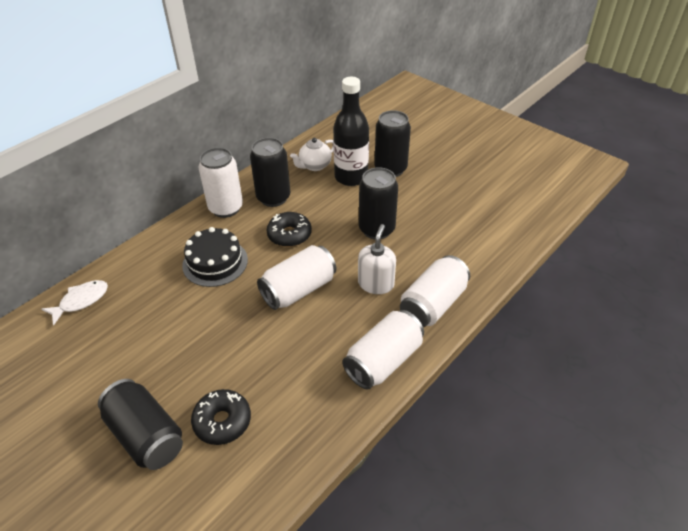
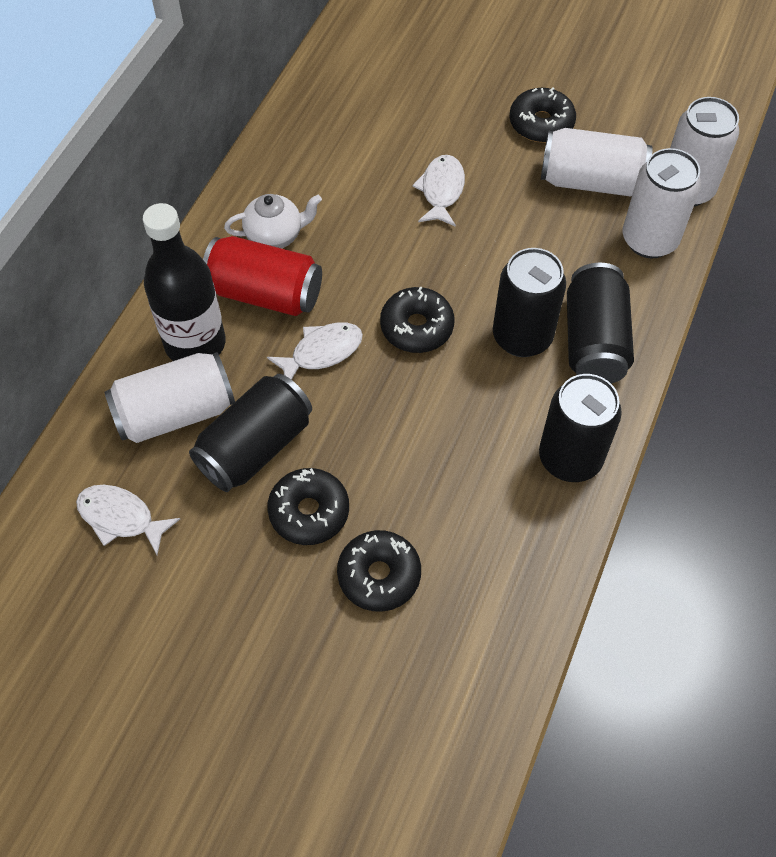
black cake: [182,227,248,287] = 1 -> none = 0
black donut: [191,389,251,445] [267,212,312,247] = 2 -> [267,468,349,545] [337,530,421,612] [380,286,454,353] [510,87,576,143] = 4
red can: none = 0 -> [203,236,322,316] = 1
white fish: [41,280,108,326] = 1 -> [76,485,180,555] [267,322,363,380] [412,155,465,227] = 3
white soap dispenser: [358,224,396,294] = 1 -> none = 0

